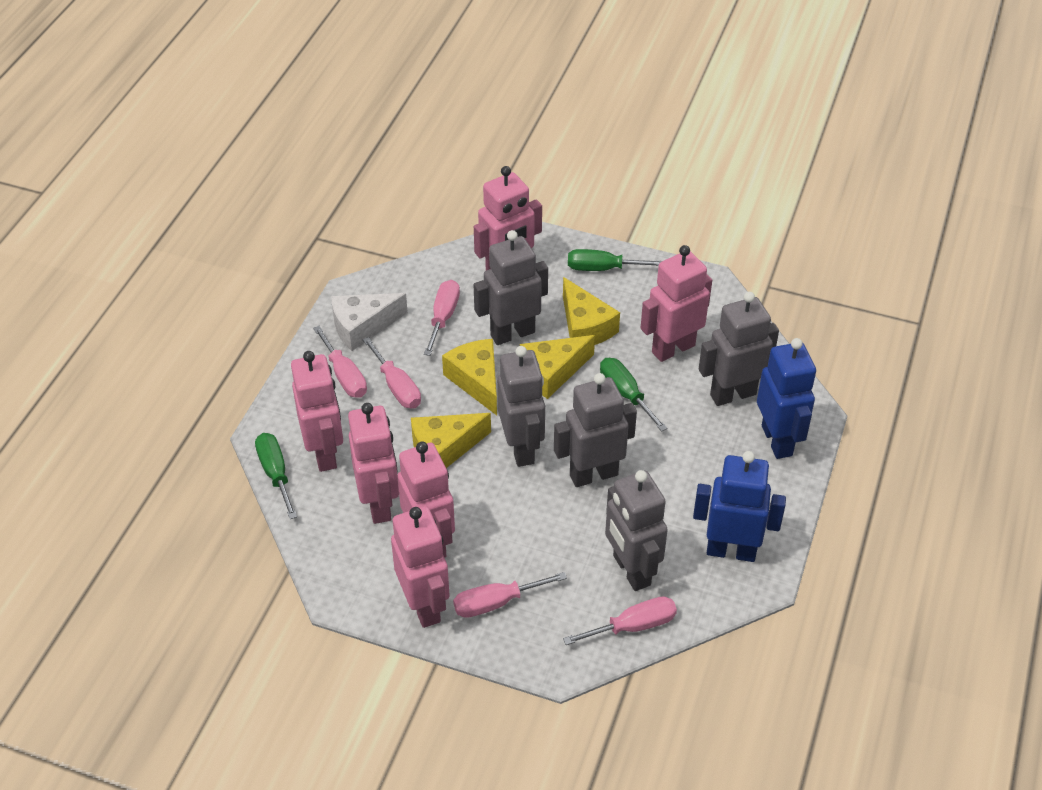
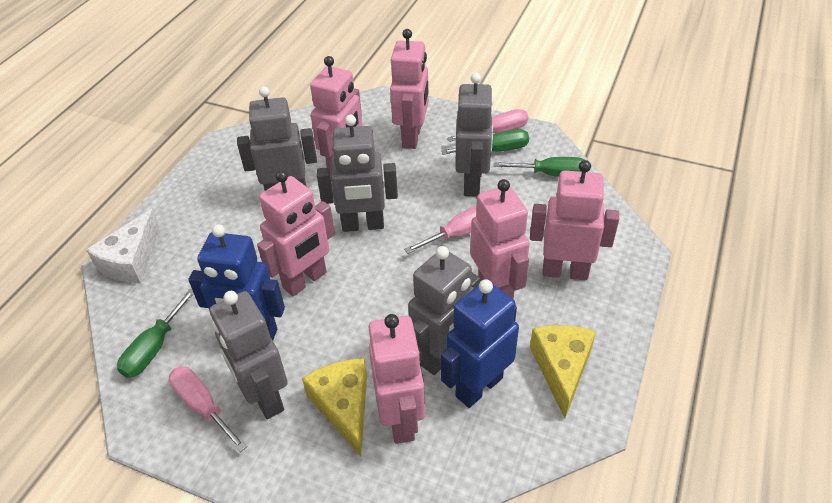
pink screwdriver: [313,326,367,398] [362,337,421,408] [424,280,460,356] [453,572,567,618] [563,596,677,645] = 5 -> [169,367,247,452] [404,205,477,254] [447,109,528,142] = 3
yellow cheese: [411,413,491,468] [442,339,497,415] [520,335,595,399] [563,277,620,345] = 4 -> [302,358,367,457] [530,325,596,418] = 2

